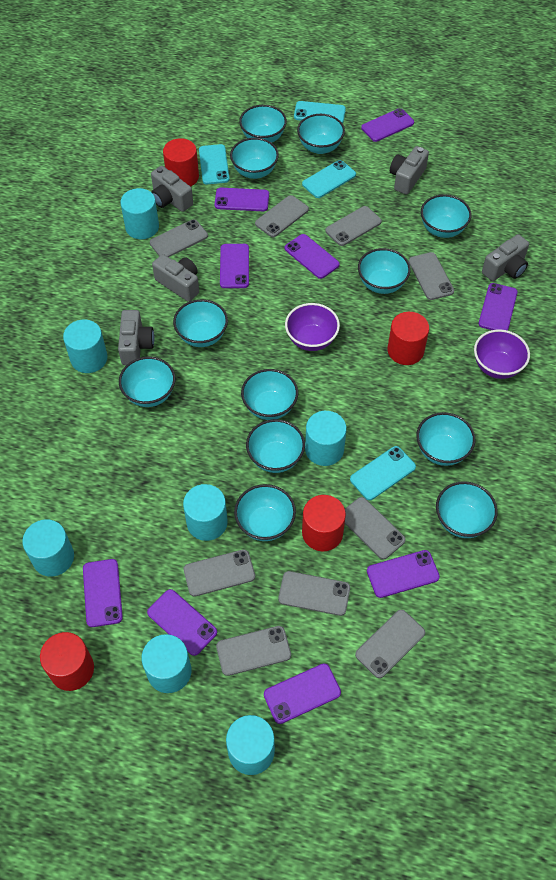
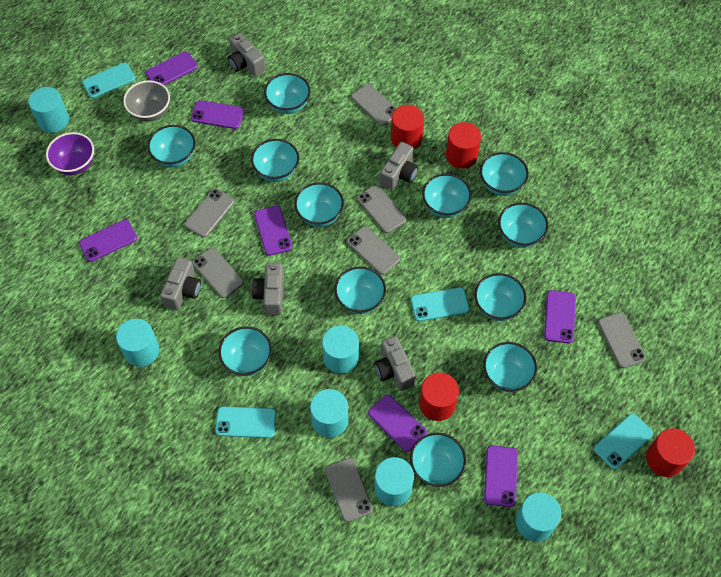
grey bowl: none = 0 -> [123,80,170,122] = 1
grey phone: [150,219,208,257] [183,549,255,597] [216,626,291,676] [255,195,309,237] [278,571,350,616] [325,206,382,246] [345,497,406,559] [355,610,425,678] [409,252,454,300] = 9 -> [184,189,235,237] [192,248,244,298] [325,458,373,522] [347,226,400,275] [351,84,397,126] [357,185,406,233] [598,312,646,368] = 7
purple bowl: [285,303,340,351] [474,329,530,379] = 2 -> [46,132,94,175] = 1
purple phone: [83,559,123,627] [147,589,217,656] [215,188,269,211] [220,244,249,288] [264,663,341,724] [285,234,340,279] [361,108,414,142] [367,550,440,598] [478,283,518,331] = 9 -> [79,220,137,262] [146,51,198,85] [191,100,244,129] [254,206,292,256] [368,394,427,452] [484,446,518,507] [544,290,576,344] = 7
turquoise cylinder: [22,519,74,577] [63,319,108,373] [120,188,159,239] [142,634,192,693] [183,484,228,541] [226,715,275,775] [305,411,347,466] = 7 -> [28,87,69,133] [116,319,159,367] [310,389,348,438] [322,326,359,374] [374,457,414,506] [516,492,561,542] = 6

